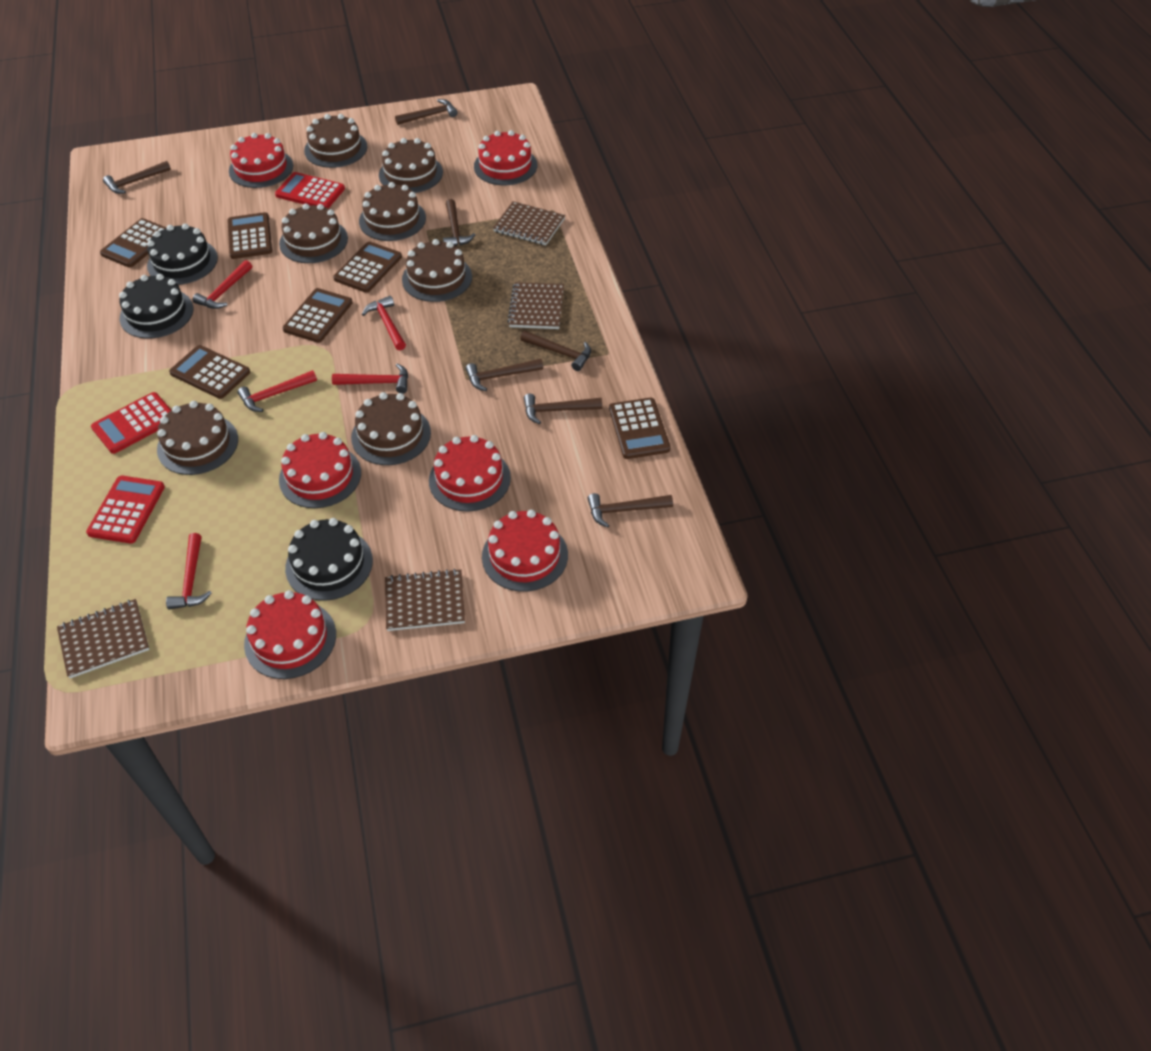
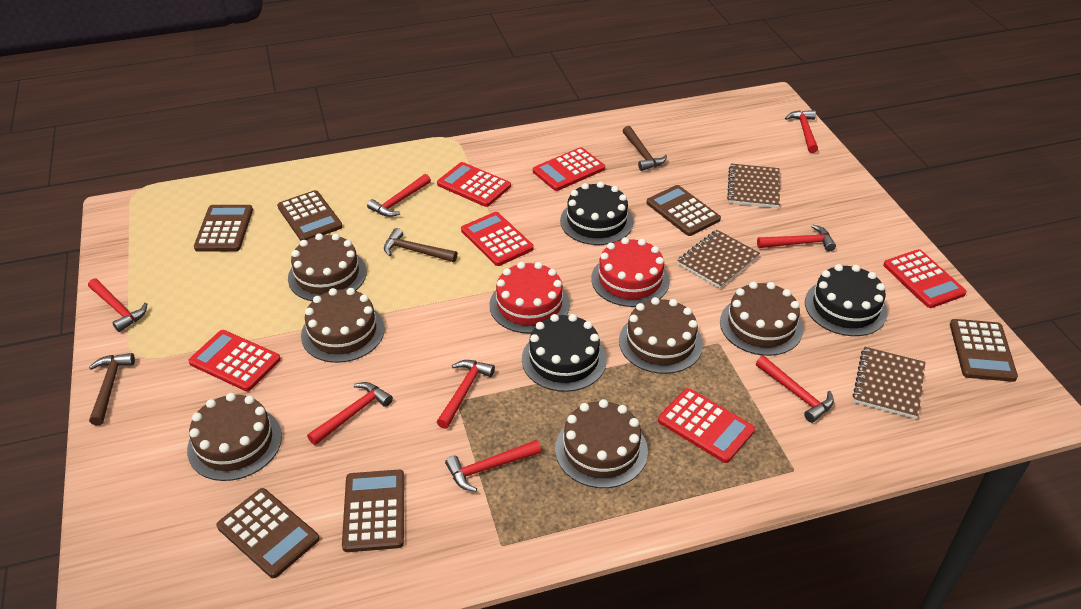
brown cake: [157,401,238,475] [279,204,348,263] [304,114,367,168] [351,392,431,465] [359,182,426,241] [379,138,443,193] [402,239,472,302] = 7 -> [187,393,282,481] [288,233,367,301] [301,288,385,363] [555,399,648,488] [619,297,703,374] [720,282,803,356] = 6
brown hammer: [103,161,171,194] [395,99,457,125] [443,199,475,246] [466,359,543,391] [520,331,591,371] [524,393,602,424] [588,493,673,528] = 7 -> [89,353,135,425] [384,228,457,262] [623,126,667,171] = 3
brown notebook: [57,599,150,678] [385,569,465,631] [493,201,565,245] [507,282,564,329] = 4 -> [677,230,760,288] [727,164,780,208] [853,347,925,419] = 3
red cake: [229,133,293,188] [244,590,336,679] [279,432,361,508] [429,435,511,512] [474,130,537,185] [482,510,568,592] = 6 -> [489,262,570,334] [591,237,670,307] = 2
red calculator: [86,476,165,544] [91,392,171,454] [275,172,345,208] = 3 -> [188,330,281,391] [437,162,511,207] [461,212,534,266] [533,147,605,191] [658,388,755,463] [883,249,967,308] = 6
red hammer: [166,533,212,609] [193,260,252,309] [238,370,317,412] [332,364,408,394] [362,296,406,350] = 5 -> [88,279,147,332] [307,382,393,445] [367,174,431,217] [437,360,495,429] [445,440,541,492] [756,356,834,423] [757,225,836,252] [785,110,818,153] = 8

